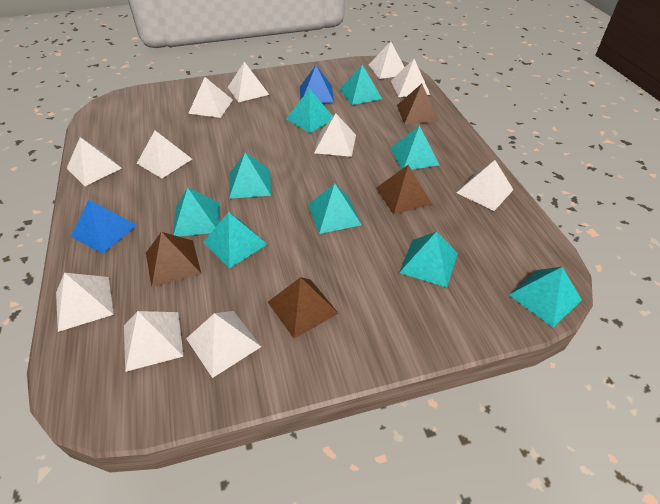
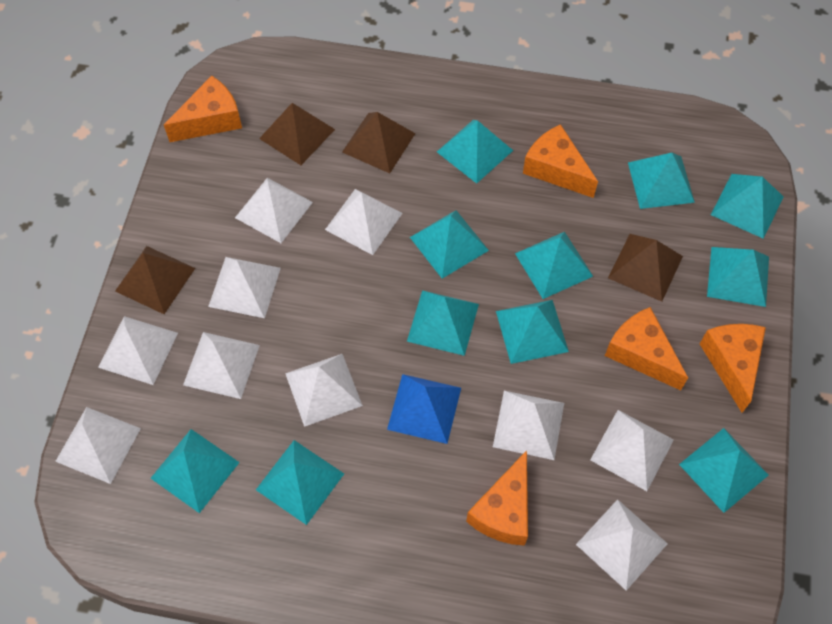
blue pyramid: [71,199,137,254] [300,65,334,103] = 2 -> [387,374,461,444] = 1
orange cheese: none = 0 -> [164,76,242,142] [466,450,528,546] [523,124,598,198] [605,307,688,390] [700,324,766,413] = 5
turquoise pyramid: [173,188,219,237] [203,212,268,268] [229,152,271,199] [286,89,333,133] [308,183,362,234] [340,65,382,105] [390,126,439,170] [399,232,458,287] [509,267,582,327] = 9 -> [151,429,240,513] [256,440,344,525] [407,290,479,356] [410,210,489,279] [437,120,513,184] [496,300,569,364] [515,232,593,299] [628,153,695,209] [679,428,769,513] [707,247,769,307] [711,174,784,239] = 11
white pyramid: [56,273,114,332] [67,137,122,186] [124,311,184,372] [137,131,192,178] [186,311,261,378] [188,77,233,118] [228,62,269,102] [314,113,356,157] [369,41,405,79] [391,59,430,97] [457,160,514,211] = 11 -> [55,407,141,484] [98,316,178,385] [183,332,260,399] [208,257,281,318] [235,178,313,243] [285,354,363,427] [325,189,403,255] [493,391,564,460] [576,499,668,591] [590,410,674,491] = 10

